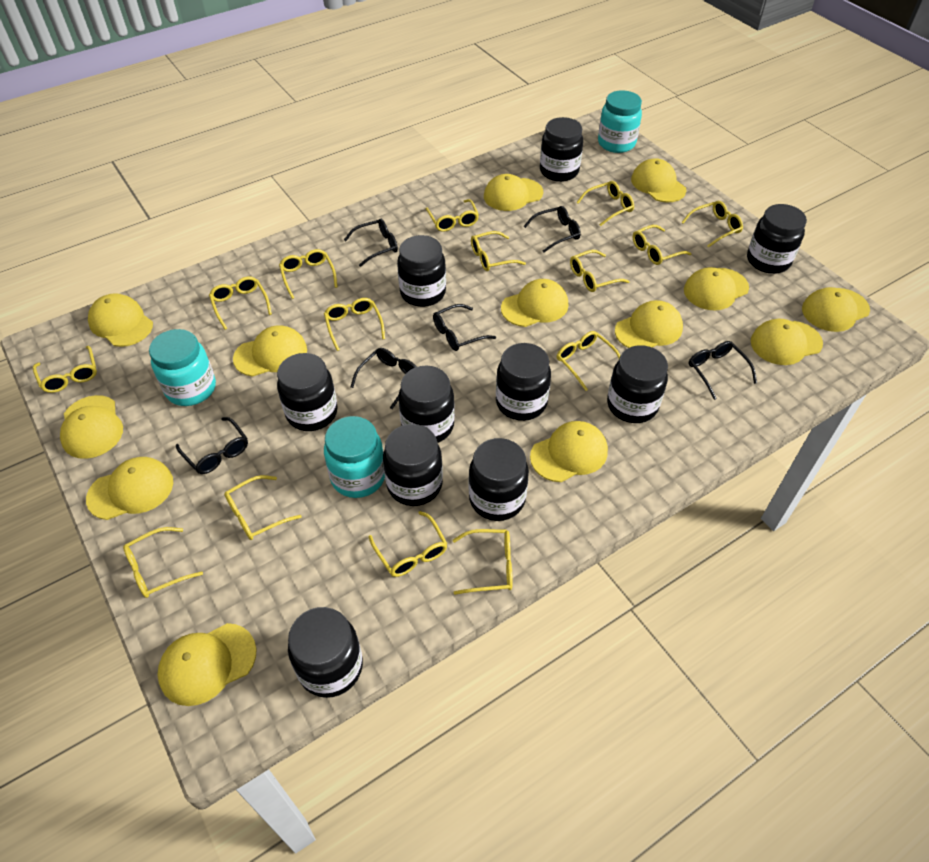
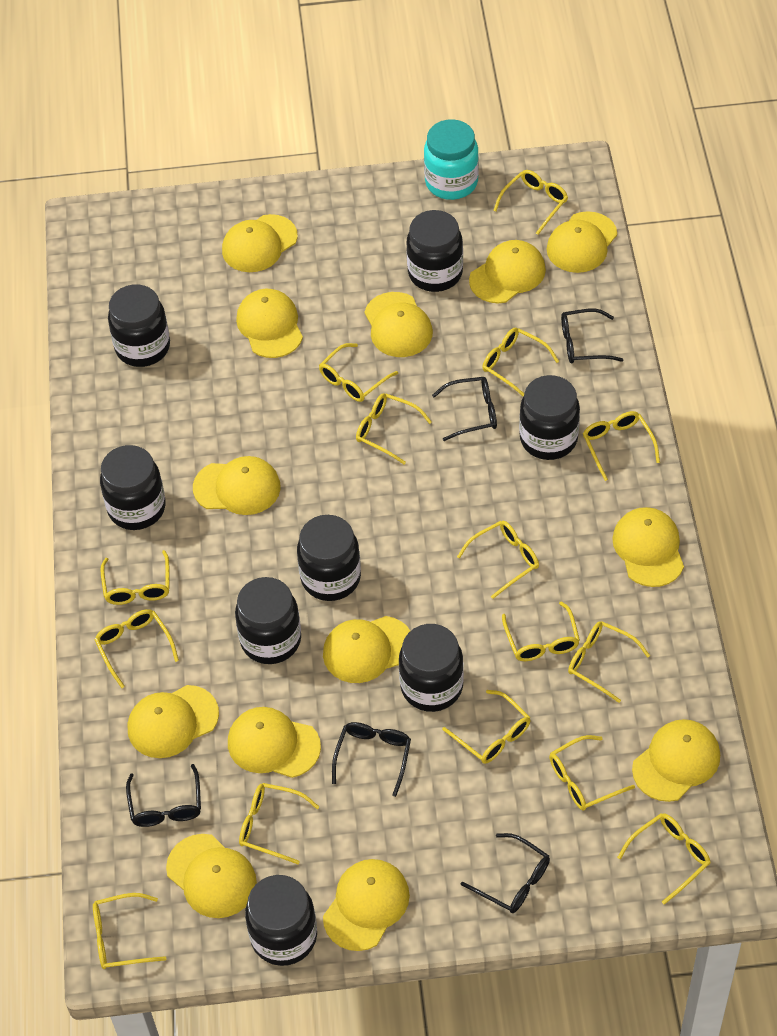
black glasses: [176,417,248,474] [344,219,398,267] [351,348,417,409] [433,304,496,351] [524,206,581,252] [689,341,757,400] = 6 -> [126,764,201,827] [332,722,411,797] [432,377,497,441] [461,833,550,913] [561,309,623,363] = 5
black jar: [277,353,338,431] [288,607,363,698] [383,424,443,506] [397,235,446,307] [398,366,455,443] [469,438,529,521] [496,343,551,421] [540,117,583,182] [607,345,668,423] [747,204,807,274] = 10 -> [100,445,166,530] [108,284,170,367] [235,577,301,664] [245,875,317,966] [297,515,361,601] [399,624,464,712] [406,210,463,292] [519,375,580,460] = 8
turquoise jar: [149,329,216,406] [324,416,385,498] [598,90,642,153] = 3 -> [424,119,479,200] = 1

